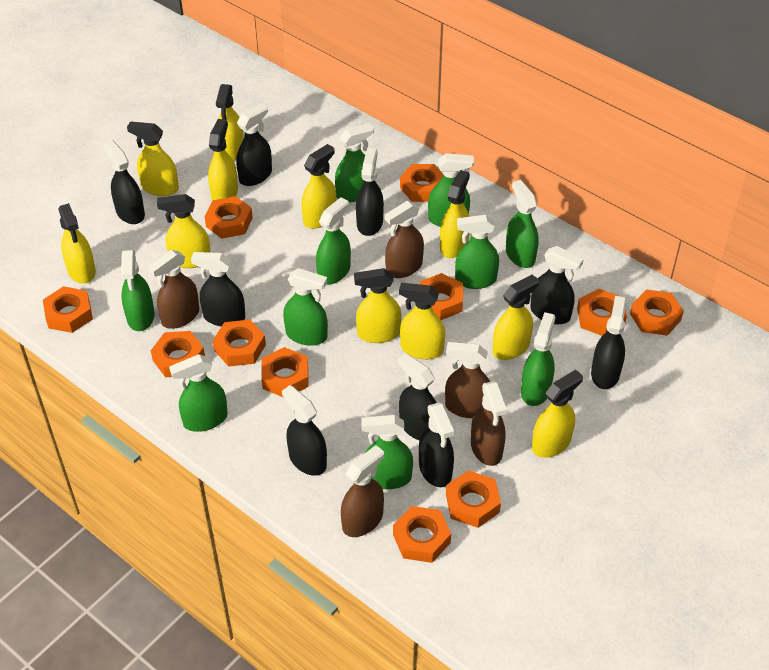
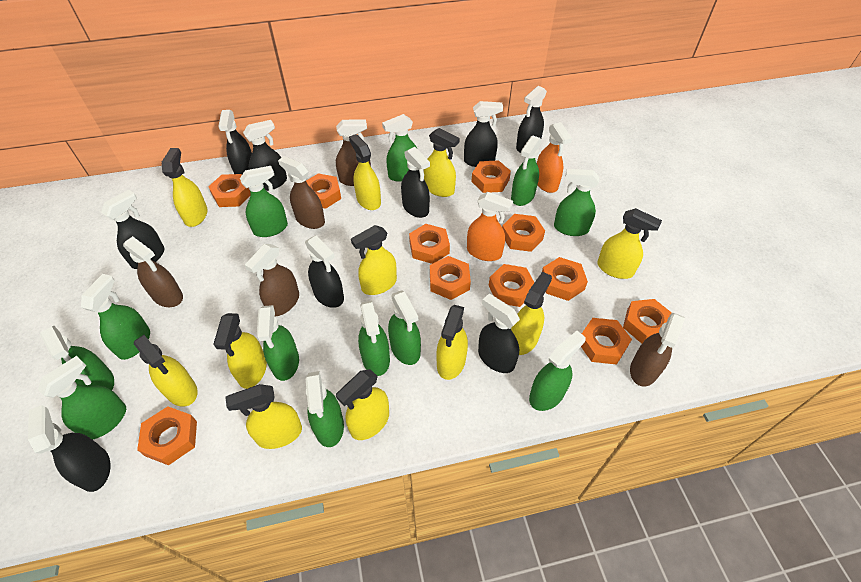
green spray bottle: [121,250,154,331] [169,354,228,432] [283,268,328,346] [316,197,351,285] [335,123,374,202] [361,415,413,489] [428,153,474,227] [455,215,499,289] [506,180,539,268] [521,312,556,406] = 10 -> [38,356,126,440] [40,326,114,390] [81,274,150,360] [240,166,288,237] [257,305,299,381] [306,371,344,447] [358,300,390,376] [382,114,417,182] [388,290,421,365] [511,135,541,206] [529,331,586,411] [554,169,599,236] = 12
orange spray bottle: none = 0 -> [467,192,513,261] [537,122,572,193] = 2

